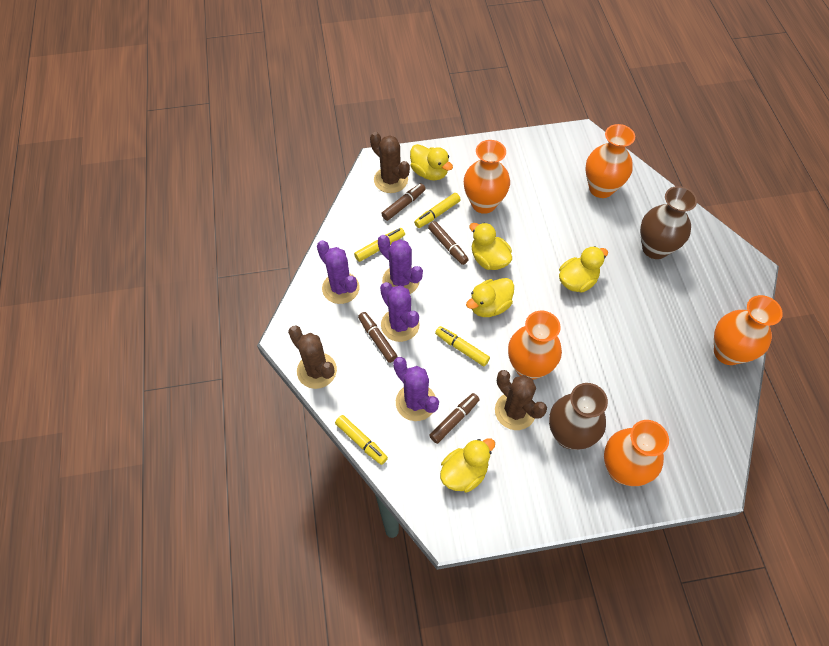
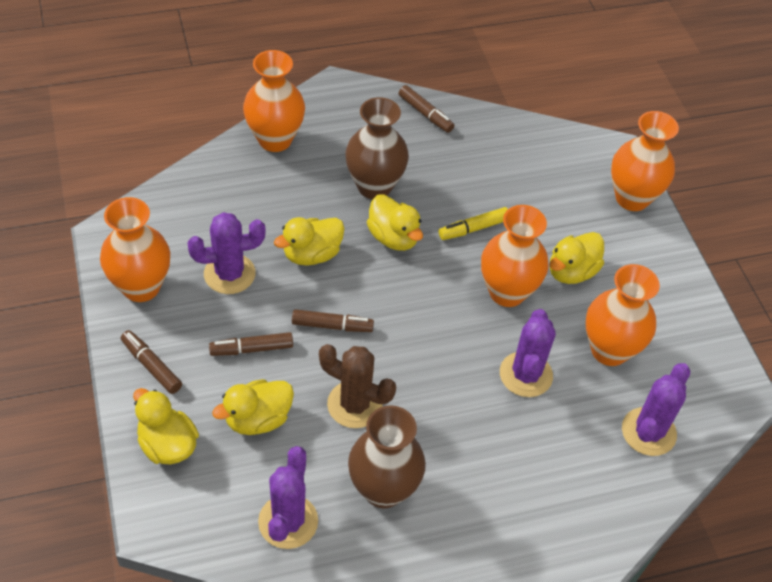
brown cactus: [288,325,337,389] [370,132,410,193] [495,370,547,430] = 3 -> [319,344,396,428] = 1
yellow marker: [335,415,388,465] [354,228,405,262] [414,193,461,228] [435,326,490,366] = 4 -> [439,207,508,240] = 1

